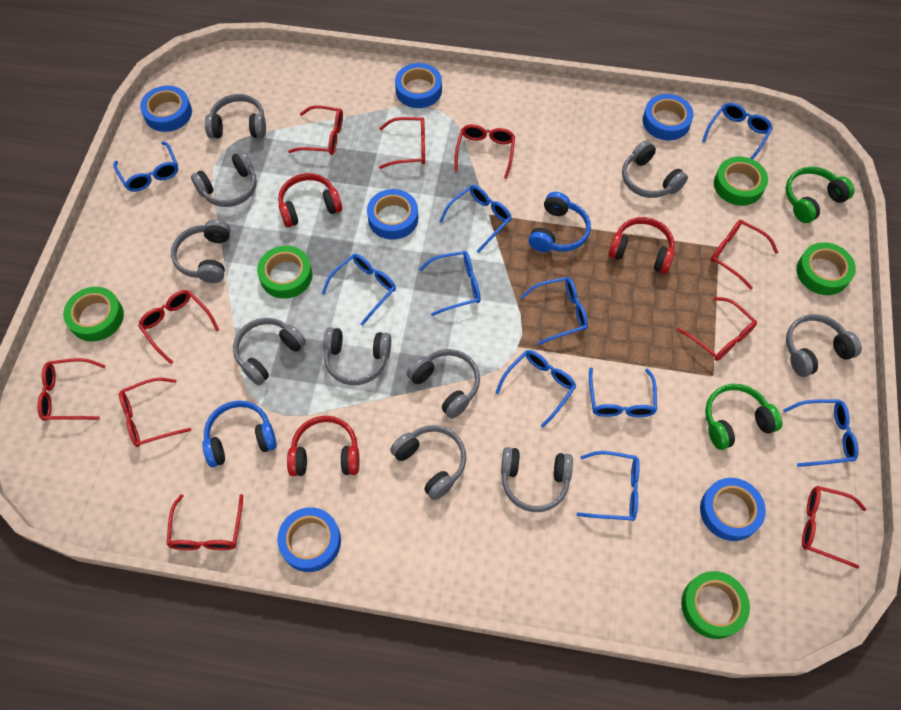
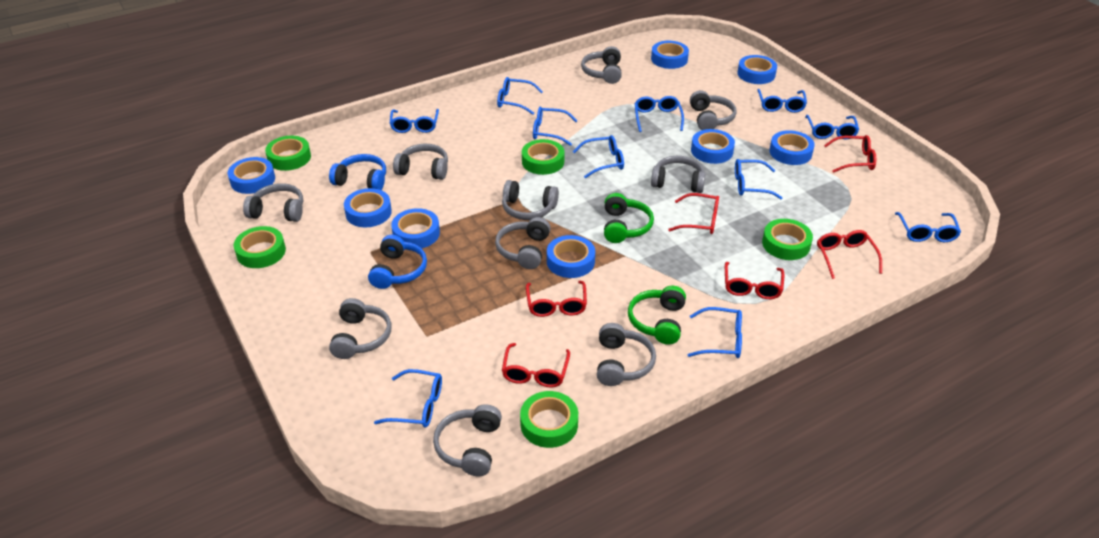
blue glasses: [113,142,178,192] [322,254,396,326] [419,251,481,316] [439,185,512,253] [495,350,576,428] [521,277,588,345] [576,451,640,521] [589,368,657,417] [702,103,773,159] [783,399,859,467] = 10 -> [374,369,442,428] [390,109,439,133] [497,77,543,115] [533,106,578,146] [573,135,624,178] [635,96,684,132] [688,307,742,358] [735,159,782,199] [757,89,807,113] [805,115,859,140] [895,212,961,242] = 11
blue tape: [140,86,192,132] [277,507,341,572] [367,189,418,240] [395,63,442,108] [643,94,694,140] [700,478,766,541] = 6 -> [227,157,275,194] [344,188,392,227] [391,208,440,248] [547,235,595,278] [651,41,689,69] [691,129,735,164] [737,55,777,84] [769,130,815,165] = 8
red glasses: [37,358,106,421] [119,378,191,447] [138,290,219,364] [166,494,243,550] [288,105,343,155] [379,117,425,169] [455,124,515,179] [677,297,757,361] [711,220,779,290] [802,486,866,569] = 10 -> [502,343,570,387] [526,281,587,317] [668,193,719,234] [725,262,784,299] [817,230,882,279] [824,135,876,173] = 6
red headphones: [278,173,342,228] [287,416,359,476] [608,217,675,274] = 3 -> none = 0

